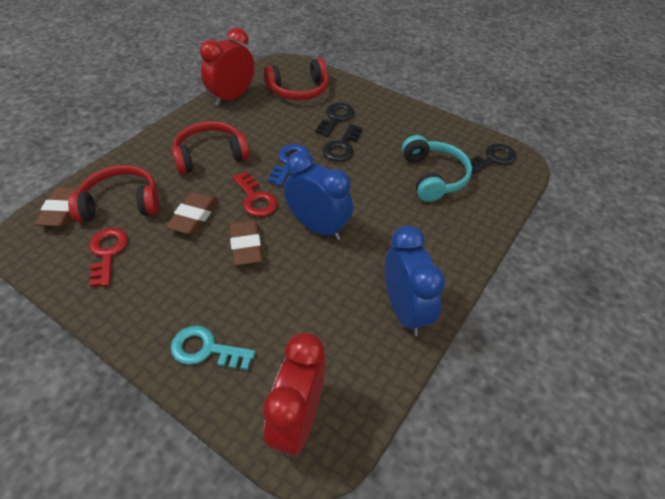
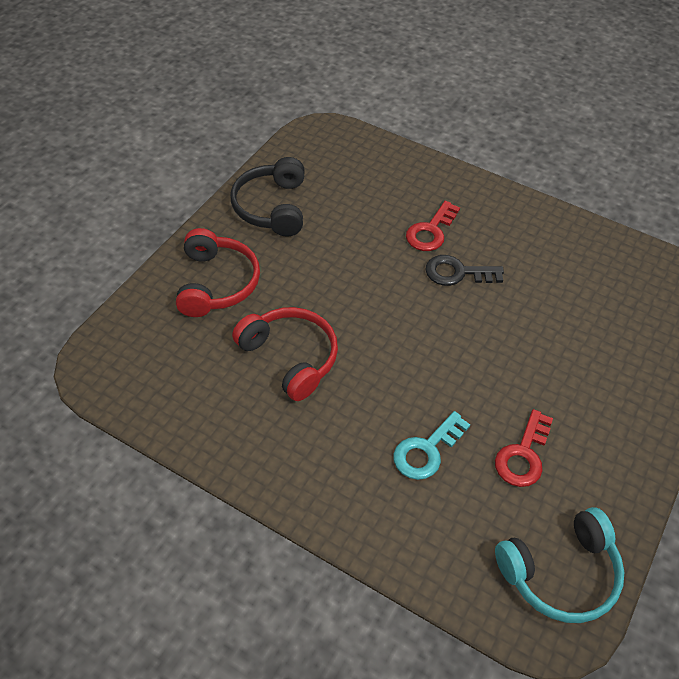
black headphones: none = 0 -> [230,157,305,237] = 1
black key: [315,103,354,137] [323,124,363,161] [463,144,517,174] = 3 -> [425,255,504,286] = 1
blue clock: [284,151,353,240] [385,225,445,336] = 2 -> none = 0
blue key: [268,144,309,186] = 1 -> none = 0
brown eraser: [35,187,79,227] [166,192,218,235] [230,220,262,266] = 3 -> none = 0
red clock: [200,28,254,106] [263,332,326,456] = 2 -> none = 0
red headphones: [68,165,160,222] [172,121,250,174] [264,58,329,100] = 3 -> [176,228,260,317] [232,307,338,401] = 2

